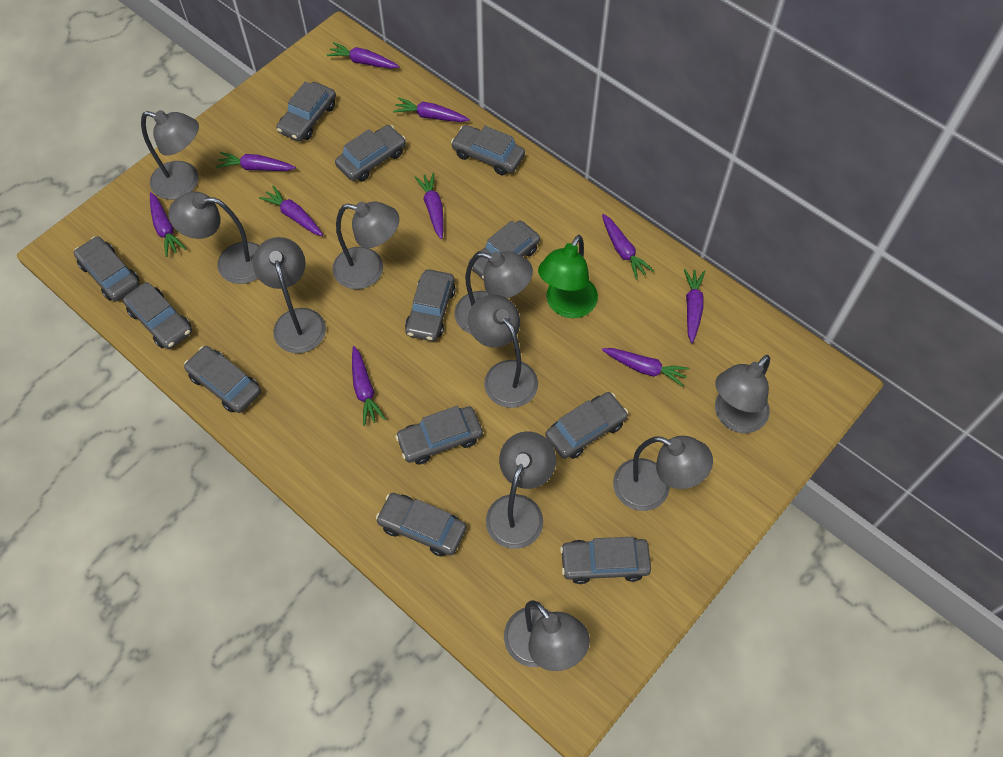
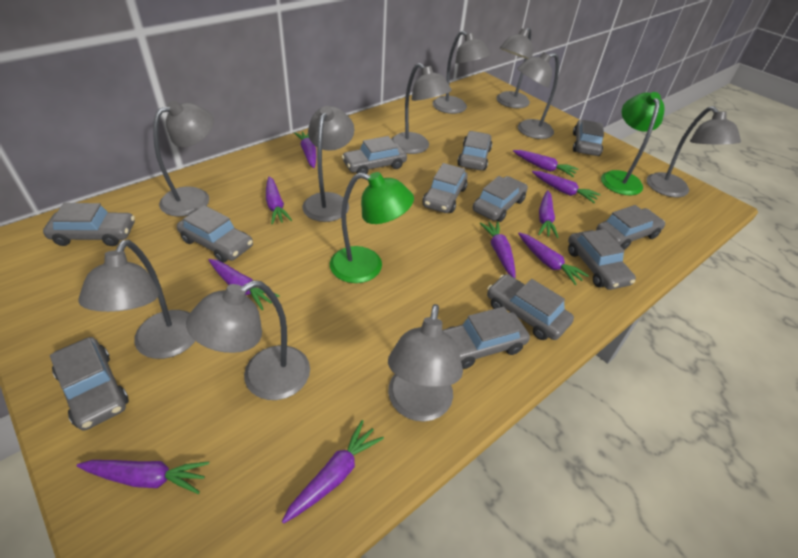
green lamp: [538,235,598,318] = 1 -> [330,172,414,283] [601,92,665,195] = 2

